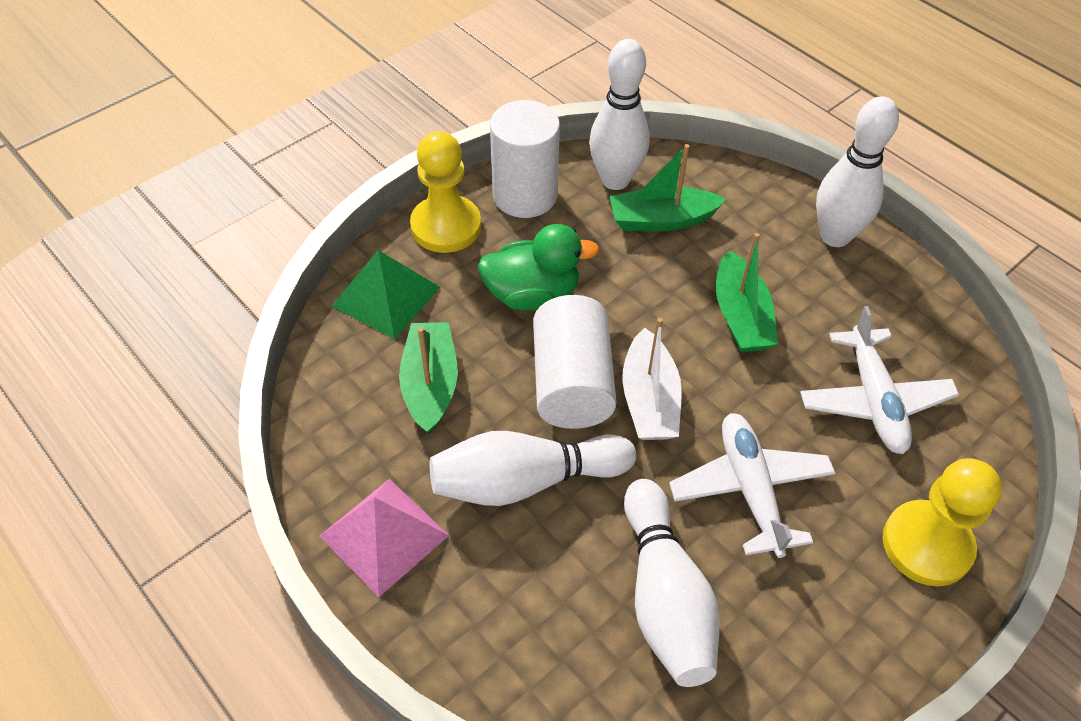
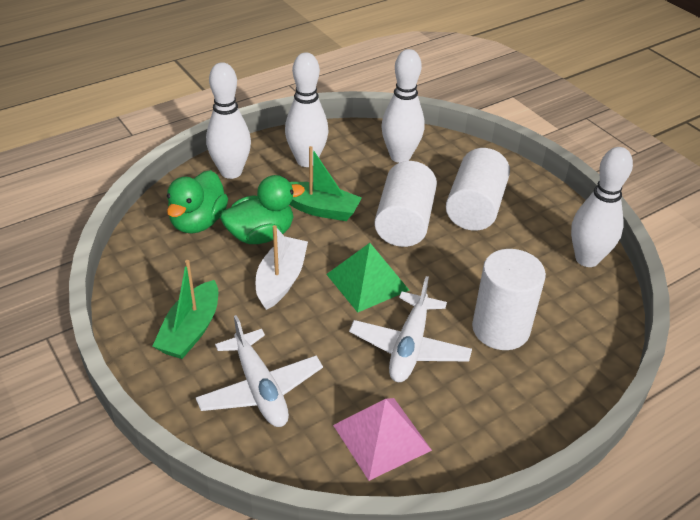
green boat: [399,322,458,434] [609,144,726,231] [716,233,778,352] = 3 -> [152,260,218,359] [289,146,362,221] = 2
green duck: [478,224,600,311] = 1 -> [167,170,228,234] [220,175,305,244] = 2
white cylinder: [490,100,560,218] [533,295,617,429] = 2 -> [375,161,437,247] [446,148,510,231] [472,249,546,350] = 3
yellow pawn: [410,131,481,253] [883,458,1002,586] = 2 -> none = 0

